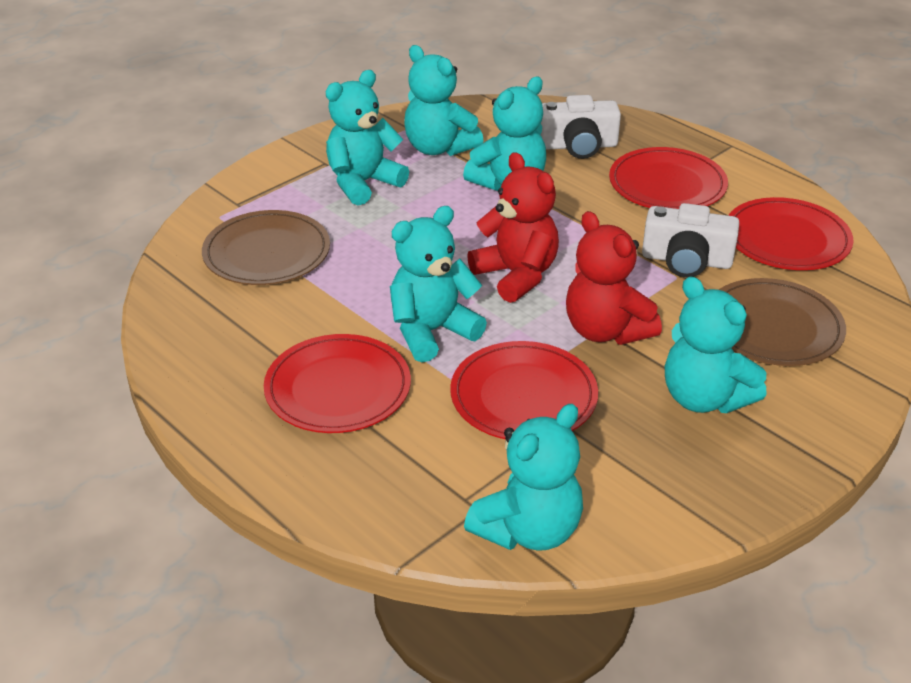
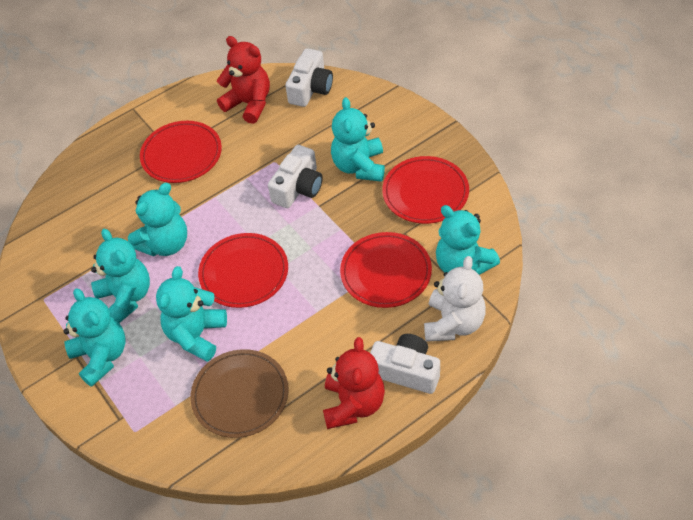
brown plate: [202,210,330,285] [719,278,846,366] = 2 -> [190,349,289,438] = 1
white camera: [540,95,621,159] [642,203,739,277] = 2 -> [268,145,323,208] [285,48,333,107] [370,334,440,394] = 3
white teddy bear: none = 0 -> [424,256,486,342] = 1

